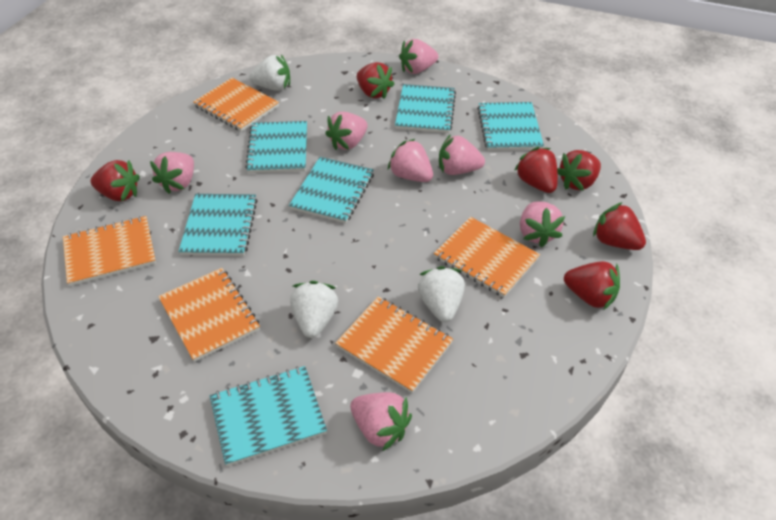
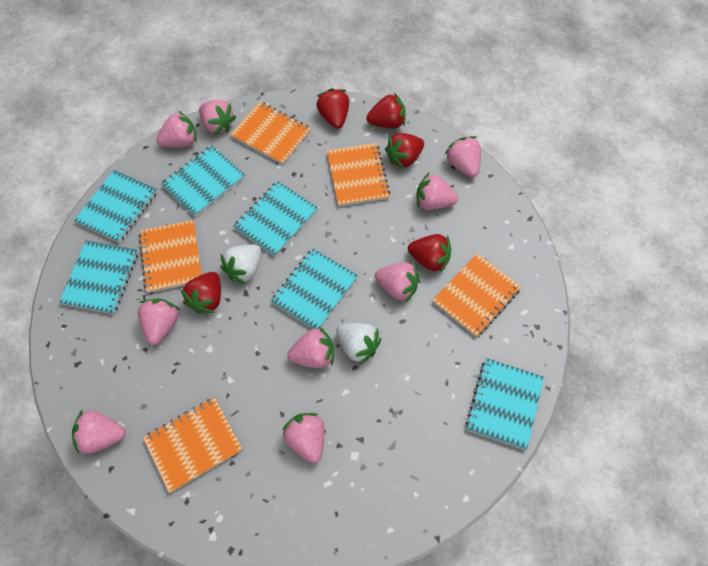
pink strawberry: [150,152,194,194] [325,112,368,150] [350,392,412,451] [388,139,433,182] [399,39,438,74] [439,134,485,175] [520,201,565,247] = 7 -> [72,410,126,454] [138,298,180,345] [156,111,197,147] [199,100,236,135] [282,413,324,463] [287,327,334,368] [375,262,419,302] [416,173,458,210] [444,136,481,177] = 9
red strawberry: [91,160,140,201] [357,62,395,99] [514,147,558,193] [557,150,601,191] [564,261,620,310] [593,202,646,250] = 6 -> [181,272,221,314] [316,88,349,129] [366,93,406,129] [385,133,424,170] [408,234,451,273] = 5
white strawberry: [249,55,290,91] [290,281,338,338] [418,266,465,322] = 3 -> [220,244,261,284] [336,323,381,365] = 2

